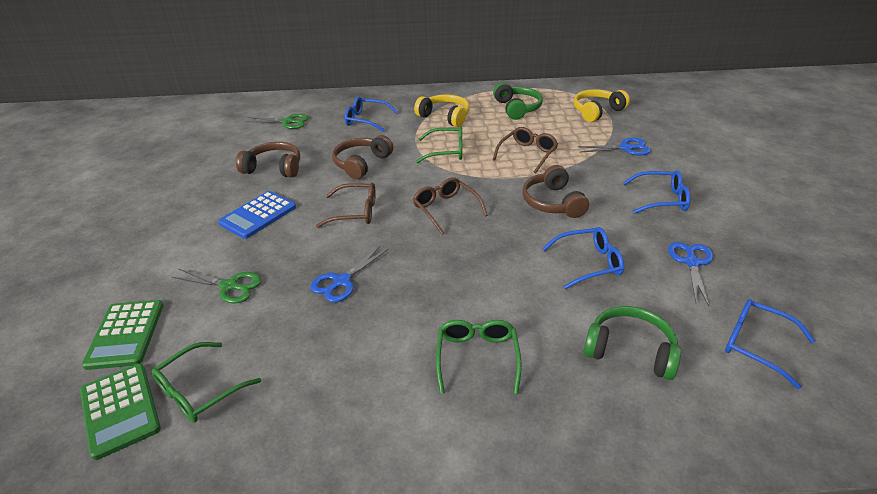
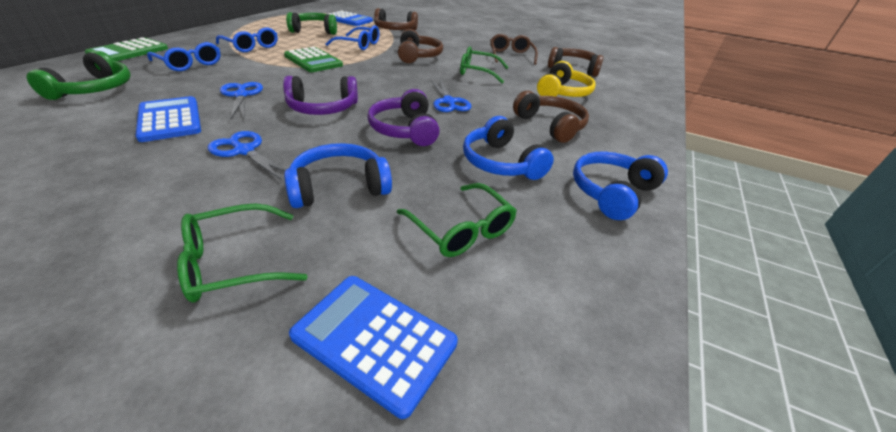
blue calculator: [218,191,296,239] = 1 -> [136,96,201,142] [289,276,458,419] [329,11,373,26] = 3
blue glasses: [344,96,398,132] [542,227,624,289] [623,170,690,214] [725,299,815,389] = 4 -> [147,42,221,71] [216,28,278,52] [326,25,380,50] = 3
blue headphones: none = 0 -> [284,143,392,208] [463,116,554,180] [573,152,668,220] = 3
brown glasses: [316,182,376,228] [413,177,488,234] [493,127,558,173] = 3 -> [490,34,538,65] = 1
brown headphones: [236,142,300,178] [332,135,393,179] [522,165,589,218] = 3 -> [374,8,418,30] [398,29,443,63] [513,91,589,143] [548,47,604,77] = 4
green scissors: [172,269,262,304] [244,114,309,129] = 2 -> none = 0
purple headphones: none = 0 -> [283,76,358,115] [367,89,440,146] = 2
yellow headphones: [414,94,470,127] [574,89,630,122] = 2 -> [537,61,596,97] = 1

